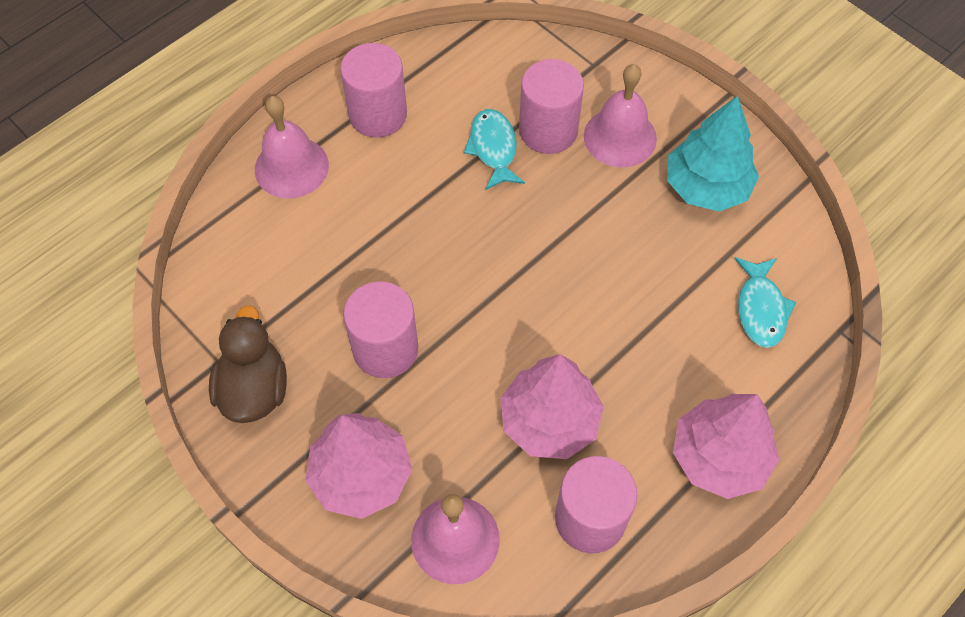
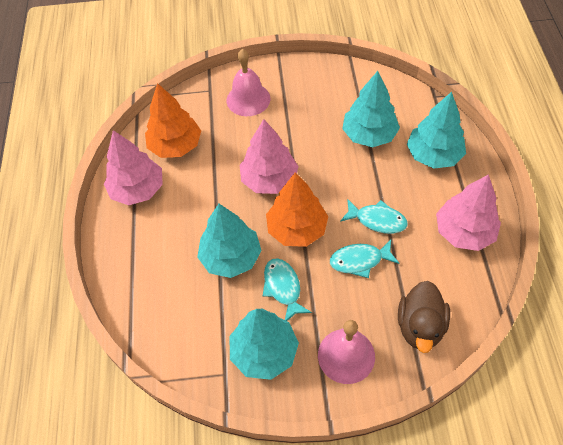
orange tree: none = 0 -> [145,83,201,158] [266,172,328,247] = 2
pink bell: [255,96,329,199] [411,494,500,584] [584,64,657,167] = 3 -> [227,49,270,116] [318,320,375,384] = 2
pink cylinder: [340,43,407,138] [343,281,419,378] [519,59,584,154] [555,456,637,553] = 4 -> none = 0
turquoise fish: [464,109,525,190] [734,257,797,348] = 2 -> [263,258,312,321] [330,240,399,278] [340,199,408,234] = 3
turquoise tree: [667,96,759,212] = 1 -> [197,204,262,278] [230,309,299,380] [342,71,400,147] [407,92,466,169] = 4

